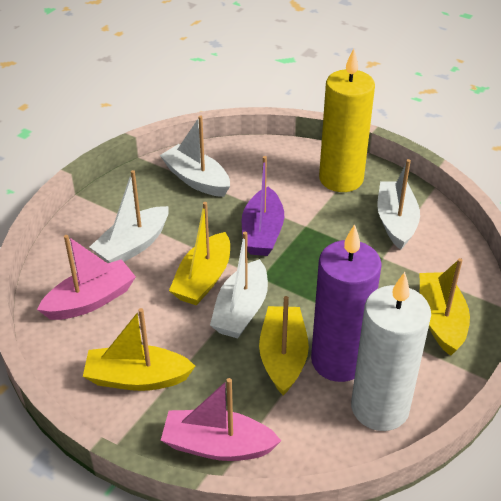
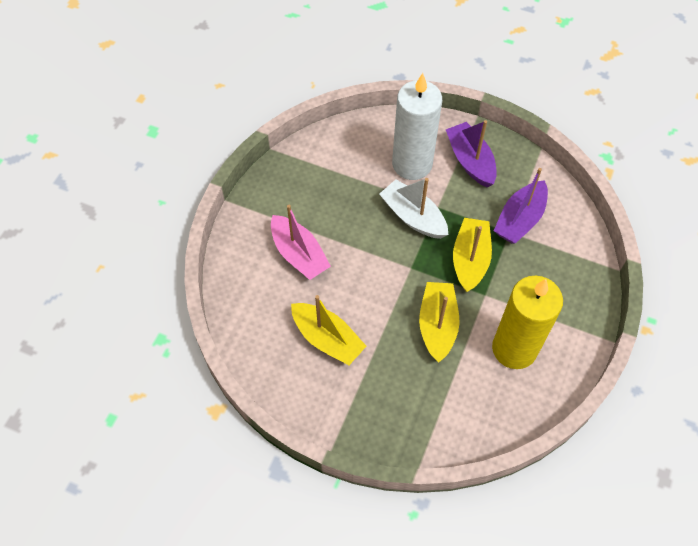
pink boat: [37,235,136,320] [161,378,281,461] = 2 -> [271,205,331,280] = 1
purple boat: [242,156,284,256] = 1 -> [446,120,497,187] [494,168,548,244] = 2
purple candle: [311,224,382,382] = 1 -> none = 0
white boat: [90,170,169,263] [160,116,230,197] [210,232,268,338] [377,159,420,250] = 4 -> [379,178,448,239] = 1
yellow boat: [83,308,195,391] [169,202,230,306] [259,296,309,395] [420,258,470,356] = 4 -> [291,295,366,365] [419,282,460,363] [453,218,492,292] = 3

